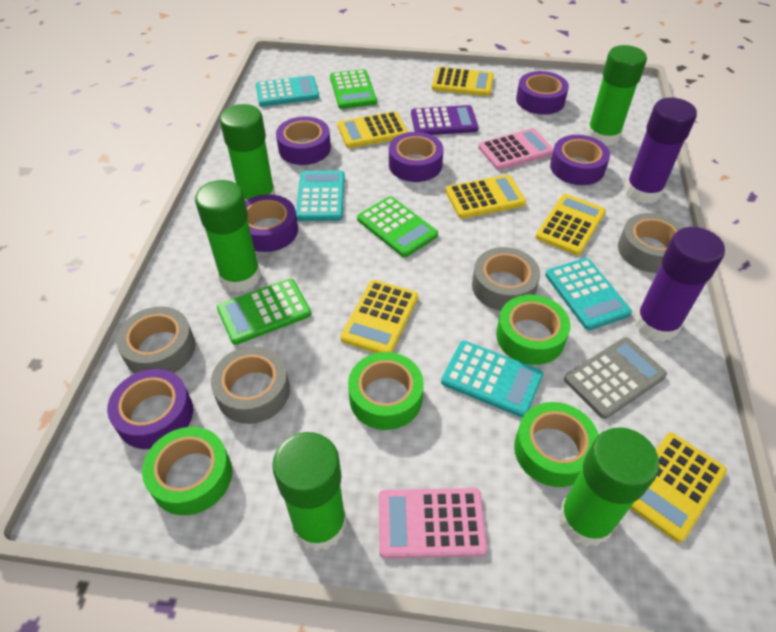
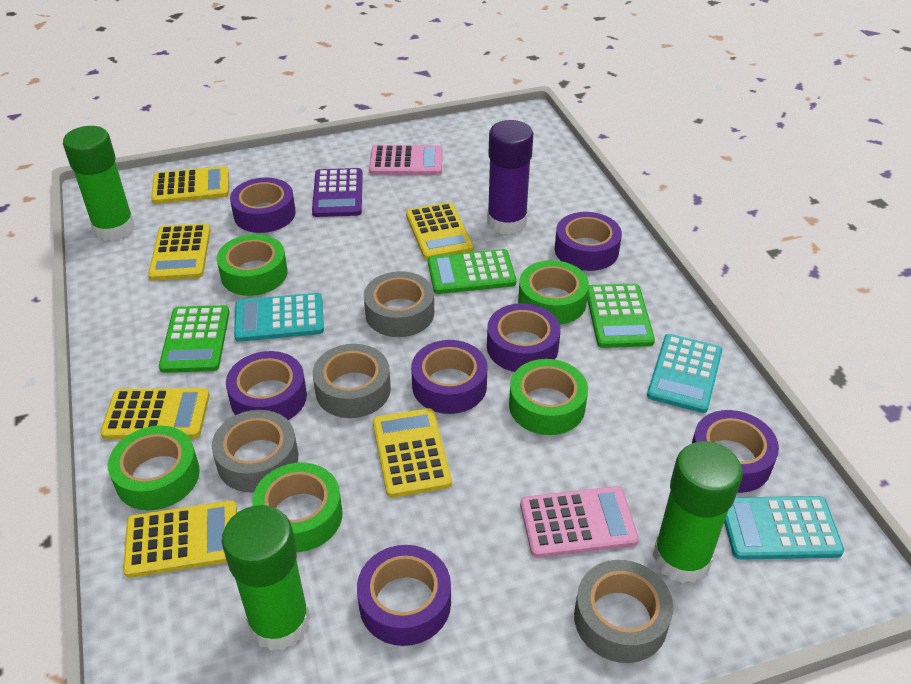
green glue stick: [195,180,261,293] [220,104,275,201] [272,432,347,551] [558,427,660,547] [586,45,647,146] = 5 -> [63,126,135,241] [222,505,310,651] [653,441,743,583] = 3
green tape: [142,427,232,515] [348,352,424,430] [496,295,571,365] [514,402,599,487] = 4 -> [108,425,200,510] [217,234,288,296] [252,463,343,552] [509,359,588,435] [518,260,589,325] = 5
grey calculator: [564,337,667,419] = 1 -> none = 0
purple glue stick: [625,98,697,204] [634,227,725,342] = 2 -> [487,120,533,235] = 1
purple tape: [107,369,193,449] [245,194,298,252] [276,116,331,165] [389,132,444,182] [516,71,569,115] [550,135,610,185] = 6 -> [226,351,307,420] [230,177,296,233] [357,545,451,646] [411,340,488,414] [487,303,560,372] [555,212,622,271] [692,410,779,493] = 7
turquoise calculator: [256,75,319,107] [296,171,345,221] [441,341,544,418] [545,258,632,330] = 4 -> [234,293,324,342] [647,334,722,413] [724,496,844,560] = 3

